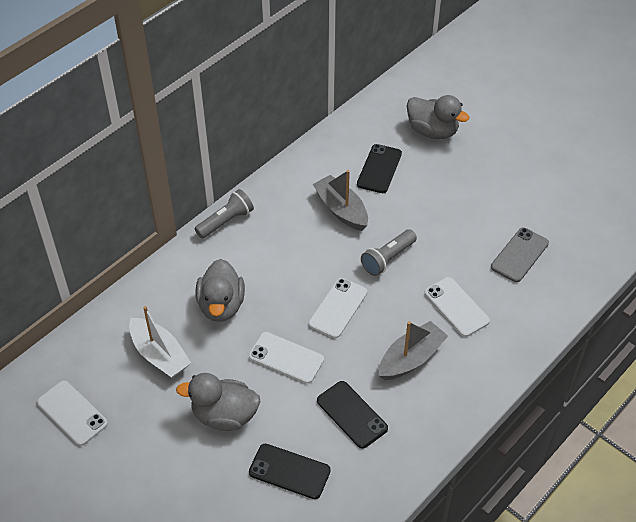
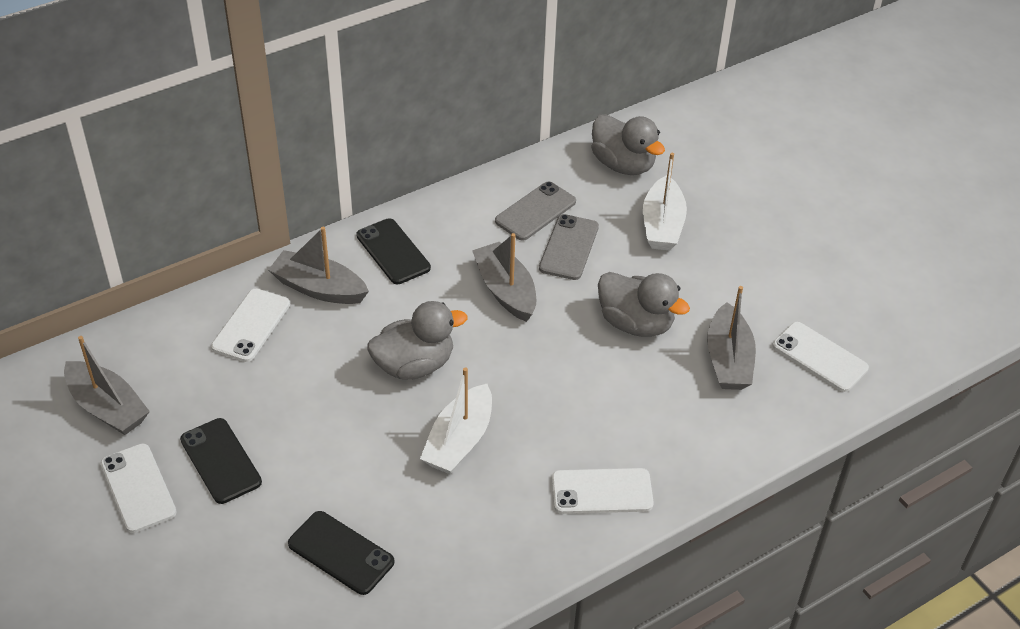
grey boat: [313,170,368,231] [379,321,448,380] = 2 -> [64,336,150,435] [268,227,369,304] [472,233,536,322] [707,286,756,390] = 4
grey flashlight: [194,189,254,239] [361,229,417,276] = 2 -> none = 0
grey phone: [491,228,549,282] = 1 -> [495,181,576,241] [539,214,599,280] = 2
white boat: [129,306,191,378] = 1 -> [420,367,492,474] [643,153,687,251] = 2

